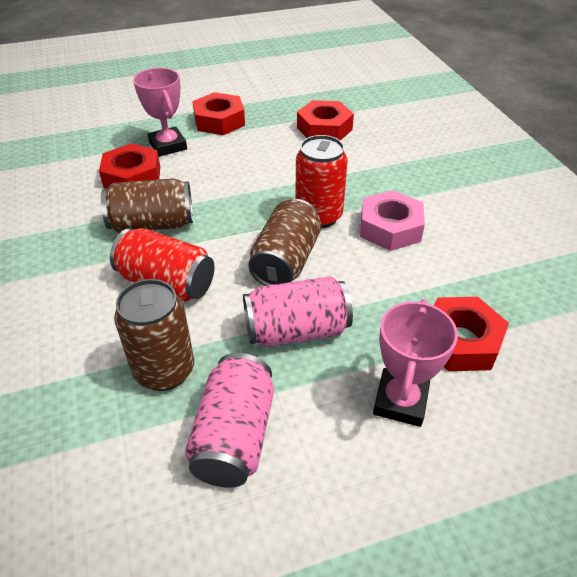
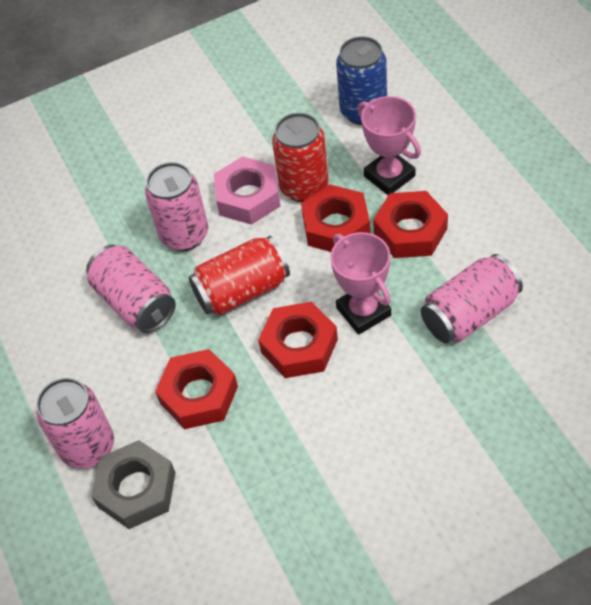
blue can: none = 0 -> [336,36,387,125] = 1
brown can: [101,178,193,233] [114,279,194,391] [248,199,322,286] = 3 -> none = 0
grey nut: none = 0 -> [91,440,176,529] = 1
pink can: [185,353,274,488] [243,276,353,347] = 2 -> [36,378,114,469] [86,245,176,333] [145,162,208,251] [421,254,523,343] = 4

